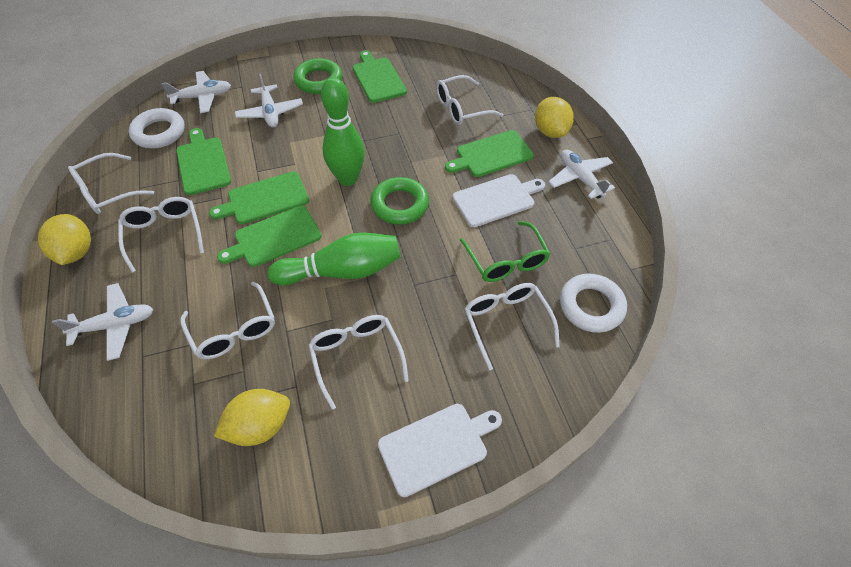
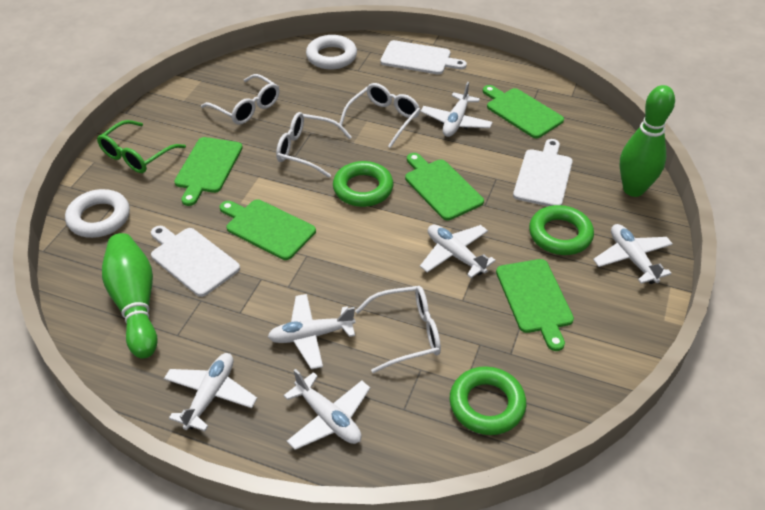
green ring: [293,58,342,94] [370,177,429,224] = 2 -> [333,161,393,207] [449,366,526,435] [529,205,594,255] = 3
white cutting board: [378,404,502,497] [453,174,545,227] = 2 -> [151,226,240,297] [380,40,467,74] [513,139,573,206] = 3
white glasses: [68,153,154,214] [118,197,204,273] [180,282,275,359] [308,315,409,410] [436,75,503,125] [465,283,560,370] = 6 -> [201,74,279,124] [276,112,352,178] [339,83,420,148] [355,286,441,373] = 4
white plane: [52,283,153,361] [161,71,231,113] [235,73,303,128] [549,149,615,199] = 4 -> [164,353,257,431] [268,294,356,369] [283,369,370,450] [420,82,493,137] [420,225,496,278] [593,224,673,284] = 6
yellow lemon: [38,214,91,265] [214,389,290,446] [535,97,574,138] = 3 -> none = 0

